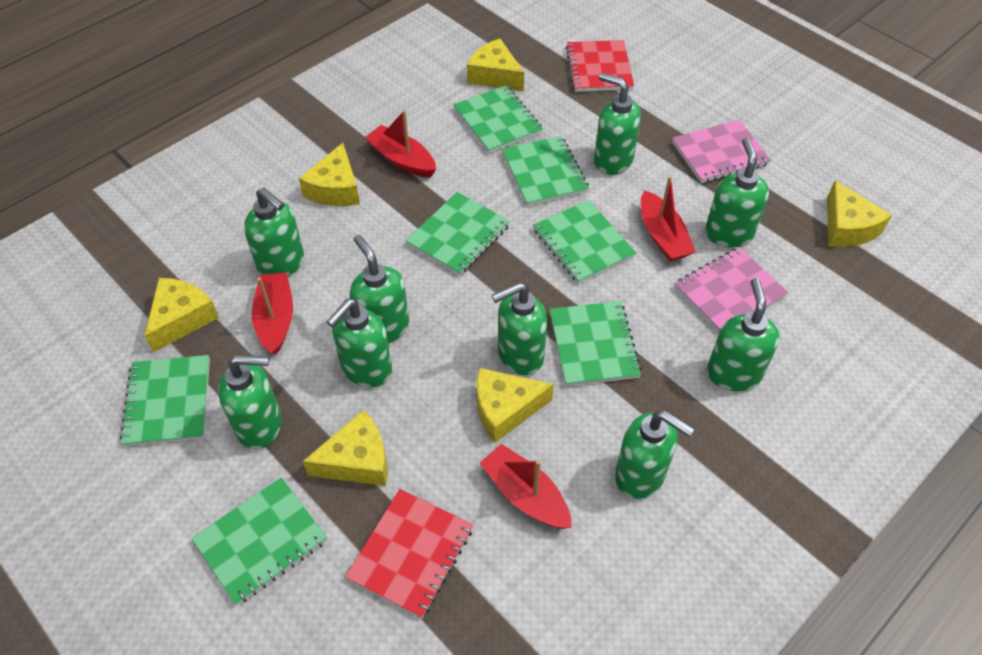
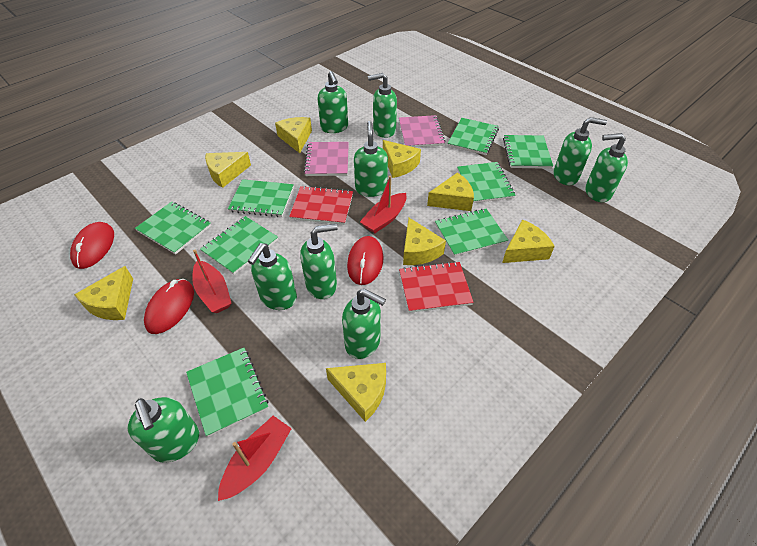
green notebook: [120,355,210,447] [191,478,327,605] [406,192,510,276] [453,85,543,153] [502,136,589,206] [533,200,636,284] [550,301,642,386] = 7 -> [135,201,211,255] [186,348,269,437] [200,216,278,275] [228,179,294,217] [435,209,508,257] [448,118,499,155] [457,162,516,203] [503,135,553,169] = 8
red boat: [252,272,293,355] [365,110,436,178] [480,444,572,529] [641,176,696,262] = 4 -> [192,250,232,313] [218,416,292,501] [360,176,407,233] = 3
red mouse: none = 0 -> [70,222,114,269] [144,279,194,334] [347,236,384,285] = 3
yellow cheese: [144,278,219,352] [299,143,360,206] [303,410,388,486] [467,39,524,91] [477,368,554,443] [827,180,892,247] = 6 -> [74,266,133,320] [205,152,251,188] [275,117,312,153] [326,363,386,422] [383,140,421,178] [403,218,446,265] [427,172,474,211] [502,219,555,263] = 8

